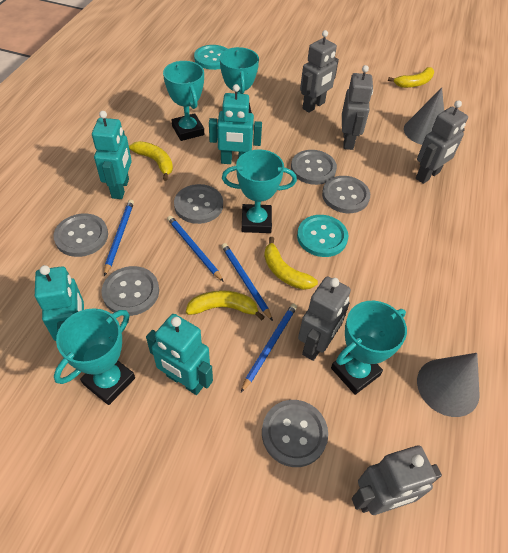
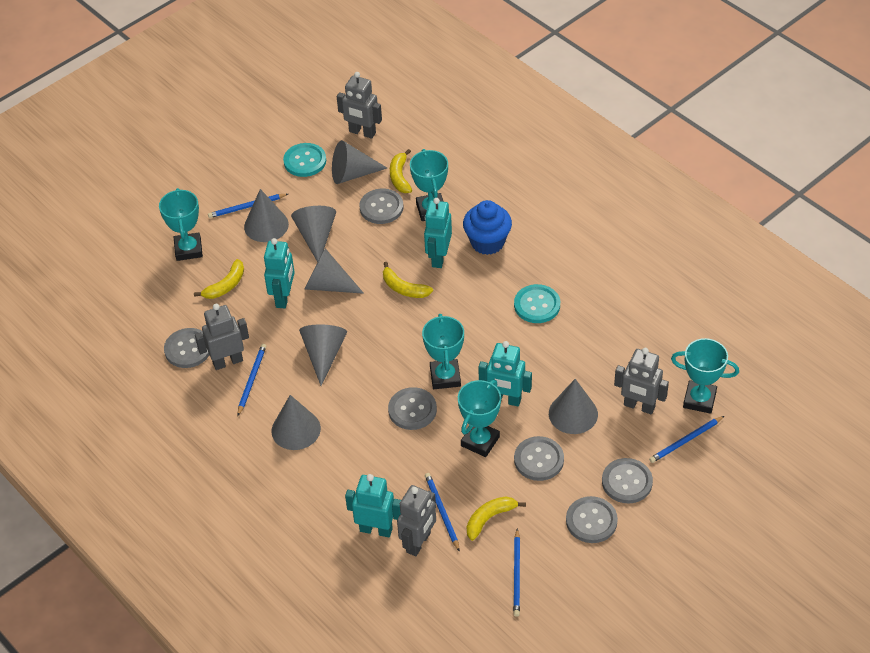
blue cupcake: none = 0 -> [463,200,512,255] = 1
blue pencil: [104,200,134,276] [167,216,224,282] [221,243,273,321] [241,303,297,392] = 4 -> [208,194,288,218] [238,344,266,416] [425,473,460,552] [513,528,520,617] [649,416,724,463] = 5
grey cone: [404,88,444,145] [417,353,480,417] = 2 -> [244,189,289,242] [272,395,321,450] [291,206,336,262] [299,325,347,386] [305,248,364,294] [332,140,387,184] [549,379,598,434] = 7
grey robot: [298,276,351,361] [300,30,339,113] [342,65,373,150] [352,446,442,515] [416,100,468,184] = 5 -> [195,304,249,370] [337,72,382,139] [397,485,436,556] [614,348,669,415] = 4

